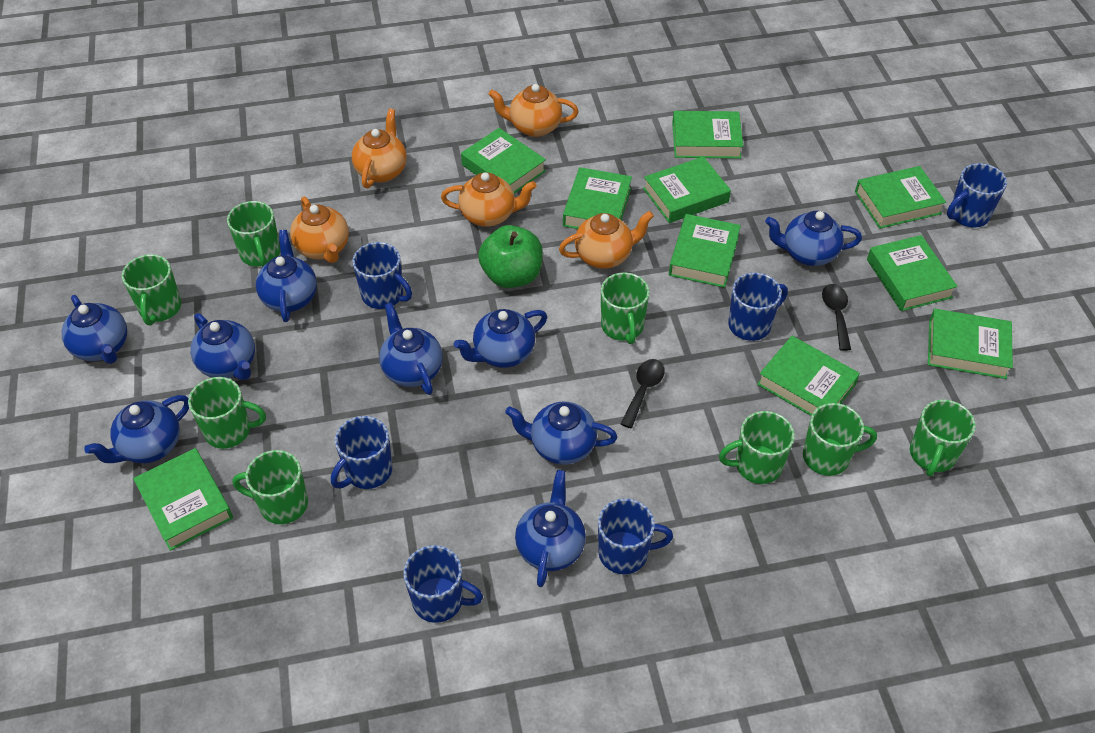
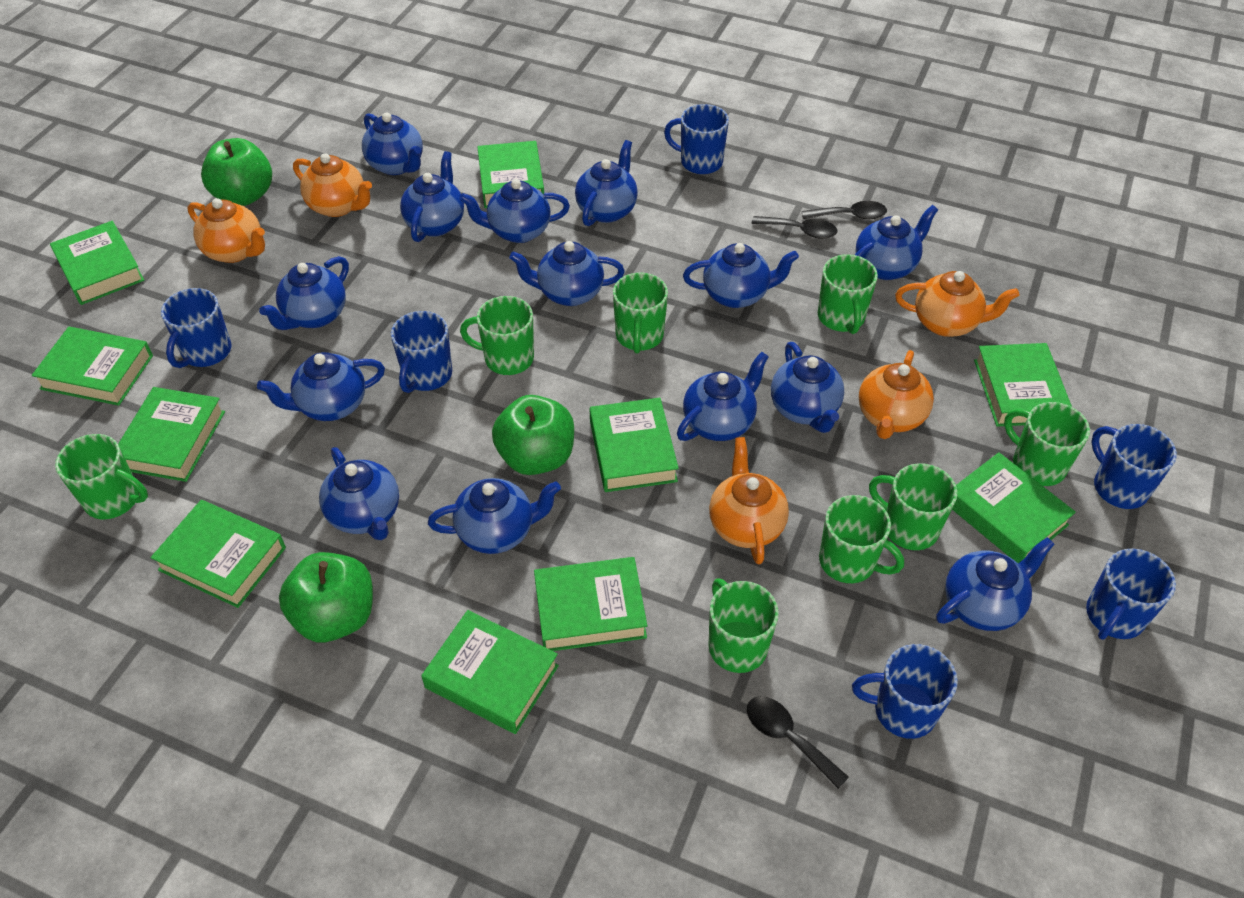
black spoon: [621,359,665,428] [822,284,851,351] = 2 -> [747,696,849,789] [752,216,837,239] [802,201,887,219] = 3
blue teapot: [61,295,127,364] [84,395,189,463] [190,313,255,380] [256,230,317,322] [379,302,443,395] [454,309,547,368] [505,402,617,465] [515,470,586,587] [765,211,862,266] = 9 -> [257,352,385,421] [259,256,349,330] [319,447,399,540] [362,113,423,175] [400,151,464,242] [428,478,561,554] [459,179,570,243] [509,241,625,306] [575,140,638,226] [677,352,769,441] [683,243,799,308] [771,342,844,433] [855,205,938,280] [936,537,1055,631] = 14
green apple: [478,225,543,288] = 1 -> [201,138,272,206] [279,552,373,642] [492,395,574,475] = 3

